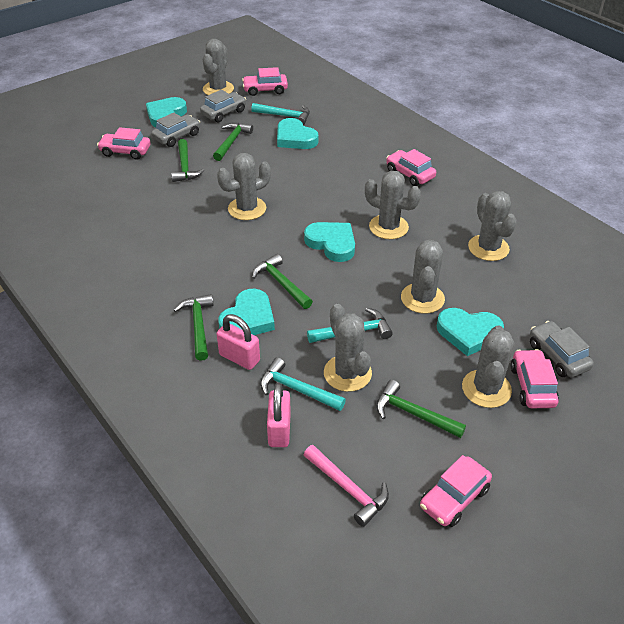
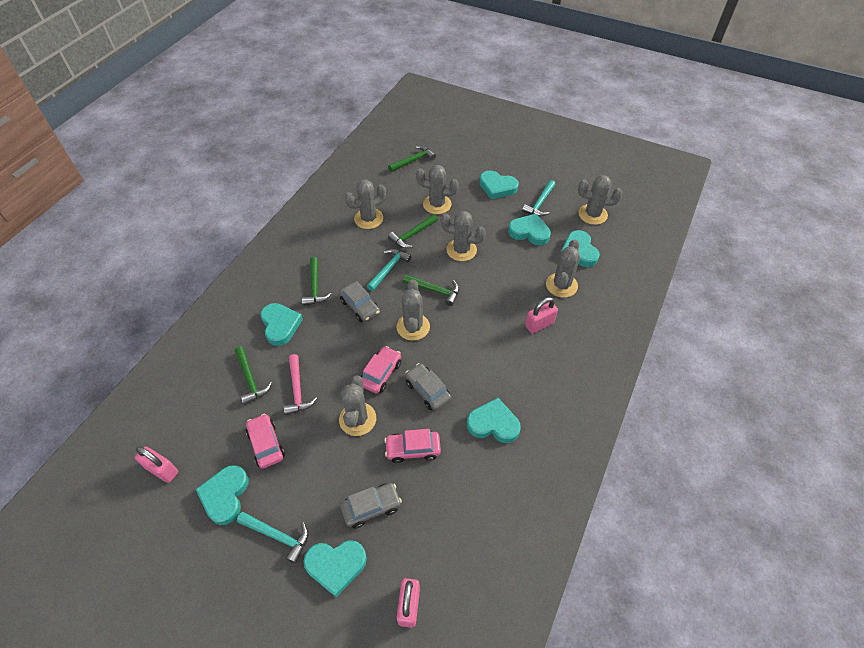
pink car: [97,127,151,160] [242,67,288,96] [386,149,436,186] [420,455,492,527] [510,349,559,408] = 5 -> [246,414,285,469] [361,346,401,394] [384,429,441,463] = 3
pink padlock: [217,314,260,370] [267,383,291,447] = 2 -> [135,446,178,483] [397,578,420,628] [525,297,558,334] = 3
turquoise heart: [146,97,187,127] [218,289,275,335] [277,118,319,149] [304,222,355,262] [437,308,504,356] = 5 -> [196,465,249,525] [260,303,303,346] [303,540,367,597] [467,398,521,443] [479,170,519,199] [508,214,551,245] [561,230,600,267] = 7

